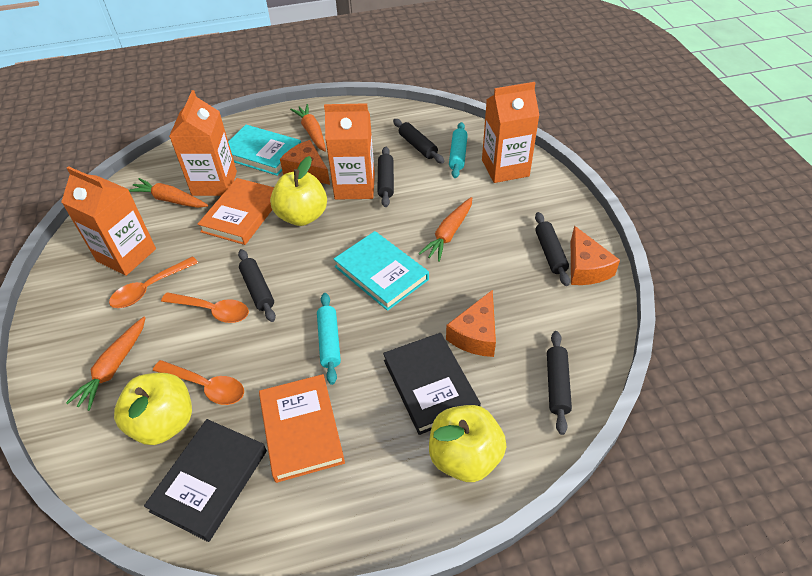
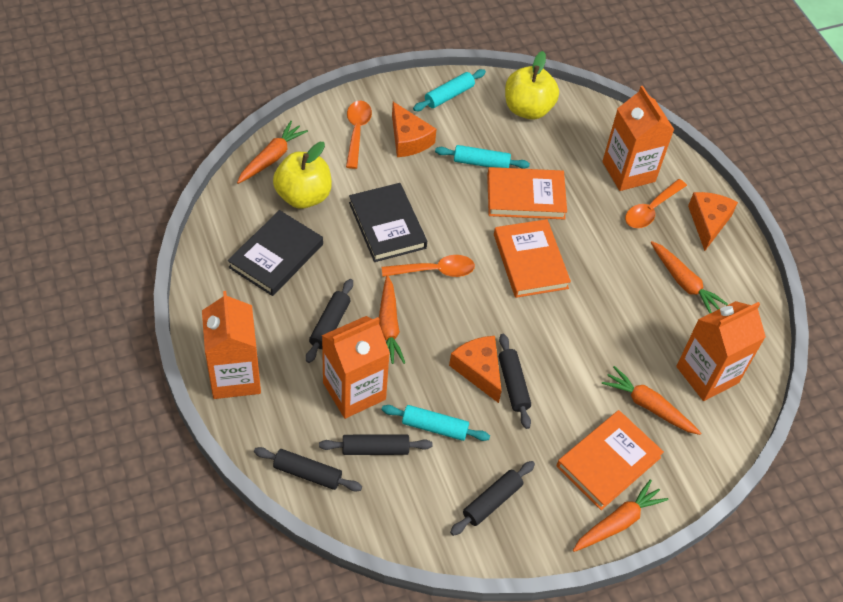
orange book: [198,178,274,245] [259,374,345,483] = 2 -> [487,167,567,220] [494,219,571,298] [556,410,664,510] = 3
orange carrot: [66,317,146,411] [129,178,208,208] [290,104,326,152] [419,197,472,262] = 4 -> [237,121,308,184] [379,275,405,364] [573,479,668,552] [602,366,701,435] [650,241,728,313] = 5
turquoise book: [228,125,301,176] [334,231,429,311] = 2 -> none = 0
turquoise rolling pin: [317,293,341,385] [449,122,468,178] = 2 -> [382,405,490,441] [413,69,486,111] [435,145,530,169] = 3
yellow apple: [114,373,192,445] [270,156,327,226] [429,405,507,482] = 3 -> [273,142,332,209] [505,51,559,120] = 2

